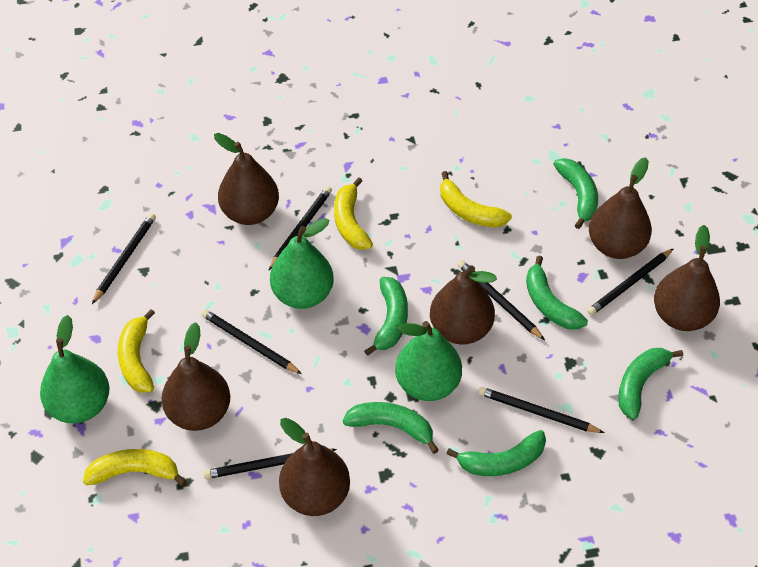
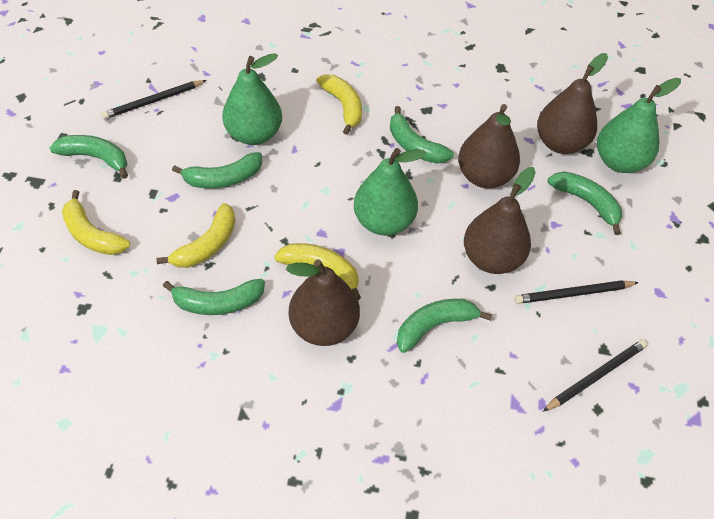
black pencil: [92,213,156,304] [201,309,302,374] [203,448,337,479] [268,186,332,271] [457,260,545,340] [478,387,604,433] [587,248,674,315] = 7 -> [101,80,207,119] [515,280,639,304] [543,339,648,412] = 3
brown pear: [162,322,230,431] [214,133,279,225] [279,418,350,516] [430,265,497,345] [589,157,652,259] [654,225,720,331] = 6 -> [286,259,360,346] [458,104,520,188] [464,167,536,274] [537,53,608,154] = 4

